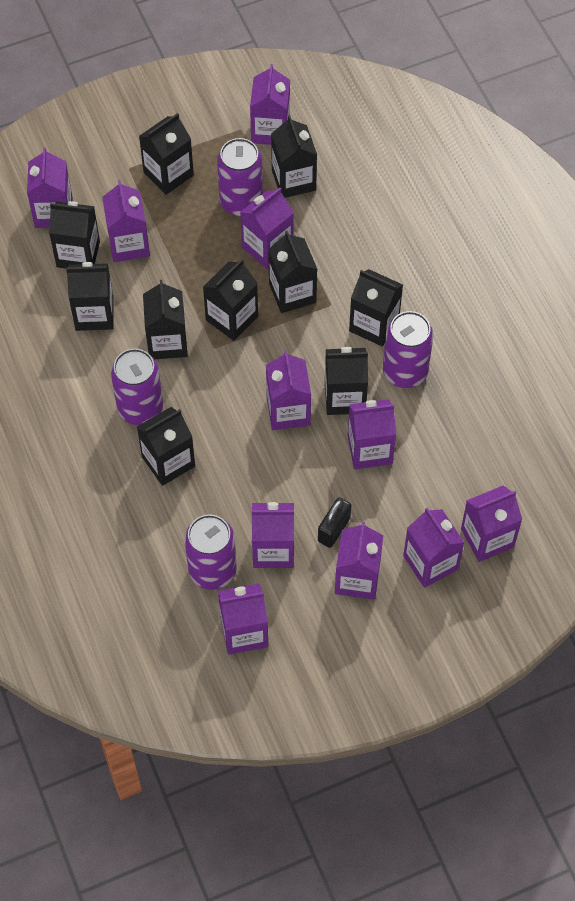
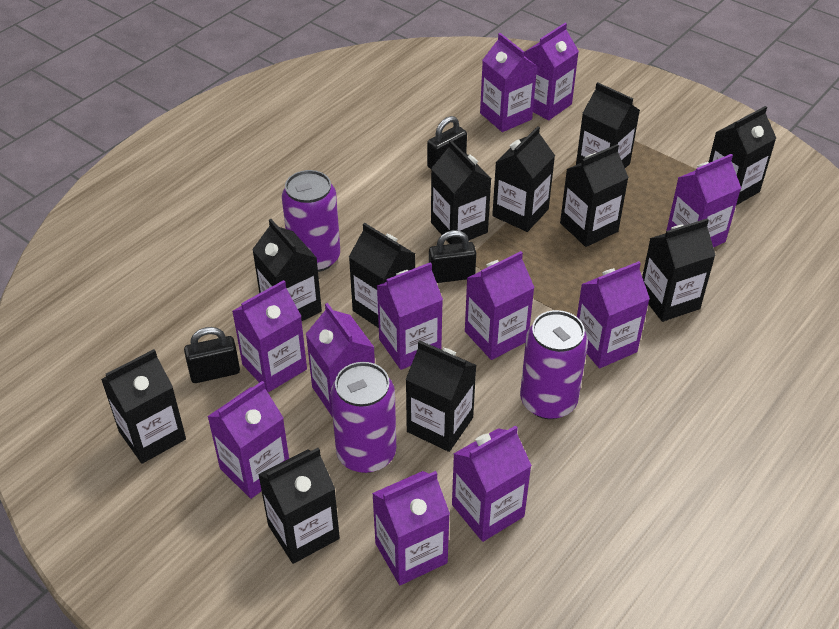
black carton: [49,201,100,269] [66,262,114,331] [137,407,195,486] [139,113,194,195] [143,280,188,359] [203,259,258,341] [268,231,317,313] [271,115,317,198] [325,347,368,415] [349,269,403,346] = 10 -> [101,349,186,464] [252,219,322,321] [258,448,340,564] [349,223,415,328] [405,340,477,452] [431,140,491,244] [492,126,555,232] [560,144,629,247] [576,82,640,168] [642,219,716,322] [709,106,776,205] = 11
black padlock: [318,497,351,548] = 1 -> [184,327,240,383] [427,116,467,169] [429,230,476,283] = 3
purple can: [111,348,163,425] [184,514,237,590] [217,138,263,216] [383,311,434,388] = 4 -> [282,170,340,272] [331,362,396,473] [520,310,588,419] = 3

